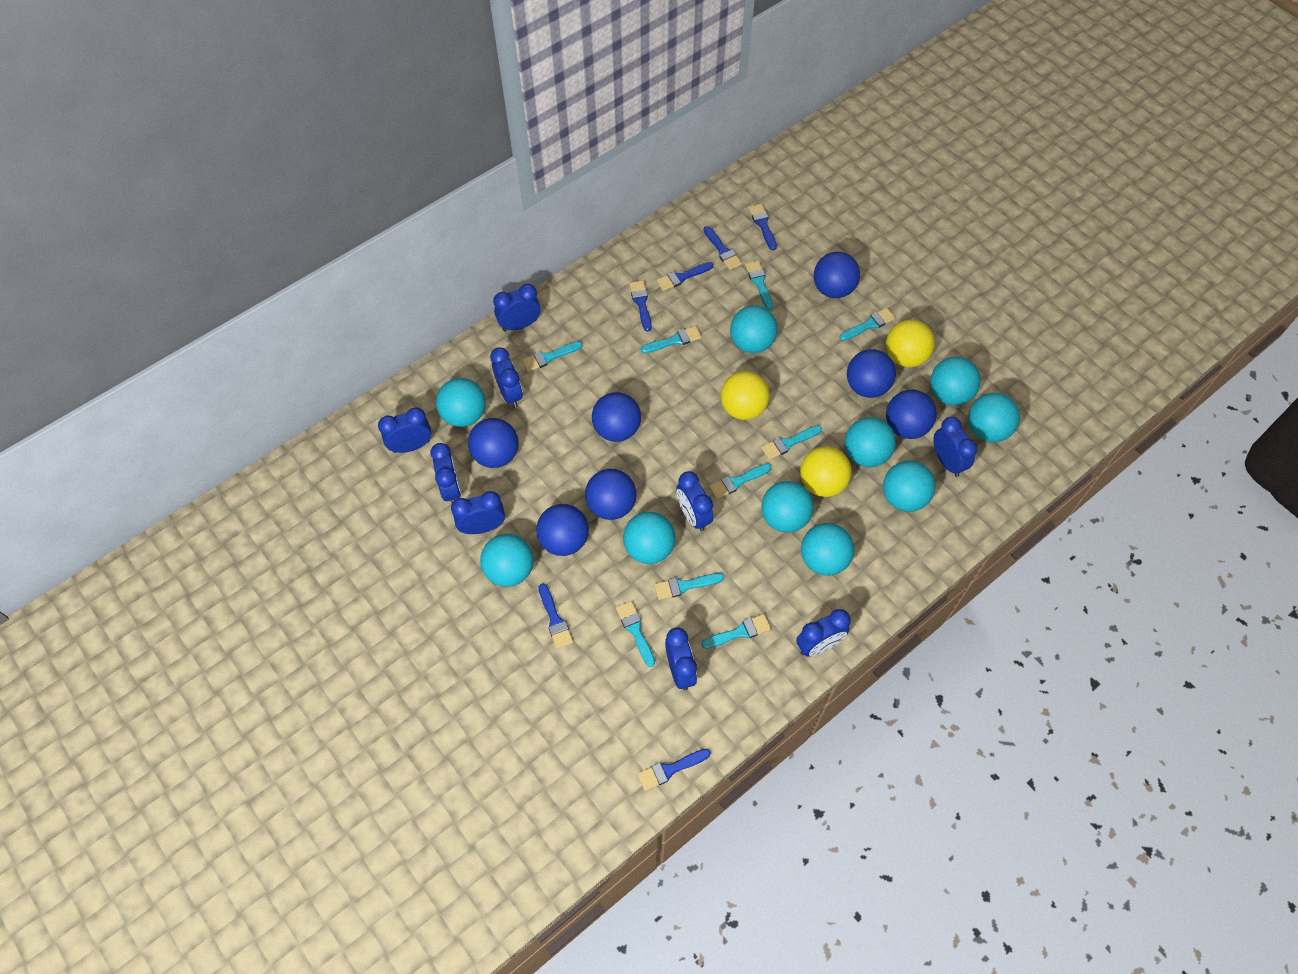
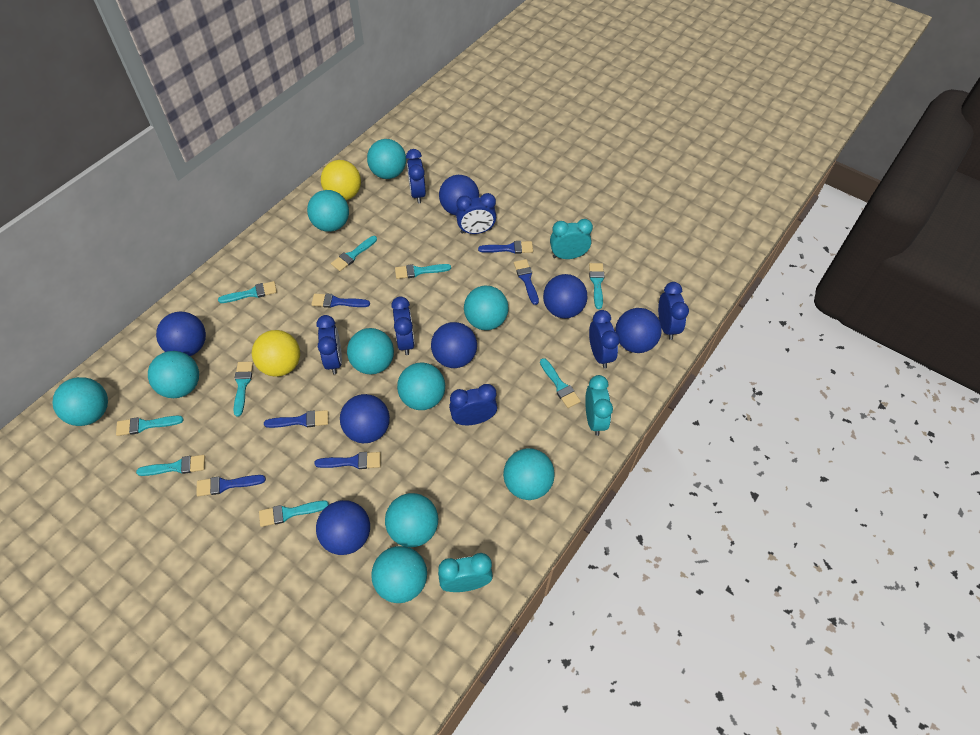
blue clock: [378,407,431,453] [430,443,461,503] [451,491,505,534] [490,347,523,408] [493,284,541,331] [665,627,697,690] [676,471,713,531] [796,609,851,657] [933,417,978,477] = 9 -> [316,315,342,374] [391,296,415,355] [406,149,426,204] [449,384,497,425] [456,193,496,234] [589,310,620,369] [658,282,689,340] = 7
turquoise clock: none = 0 -> [438,553,493,592] [550,219,593,259] [585,375,613,436] = 3
yellow ball: [721,371,770,420] [800,446,852,497] [886,319,935,368] = 3 -> [252,330,300,377] [321,160,361,200] = 2

